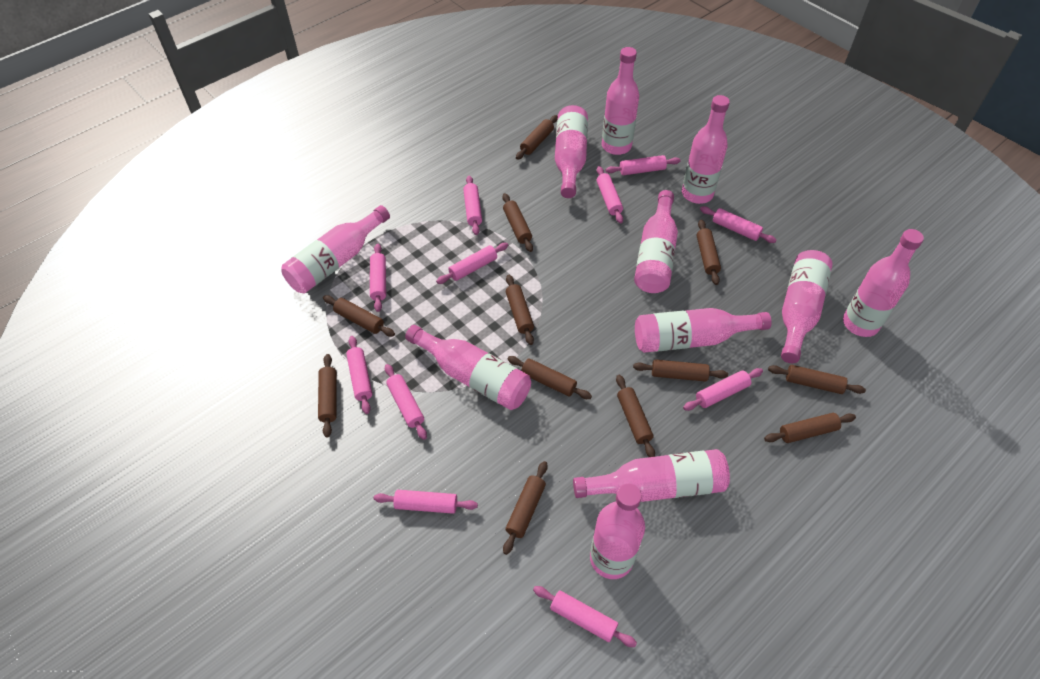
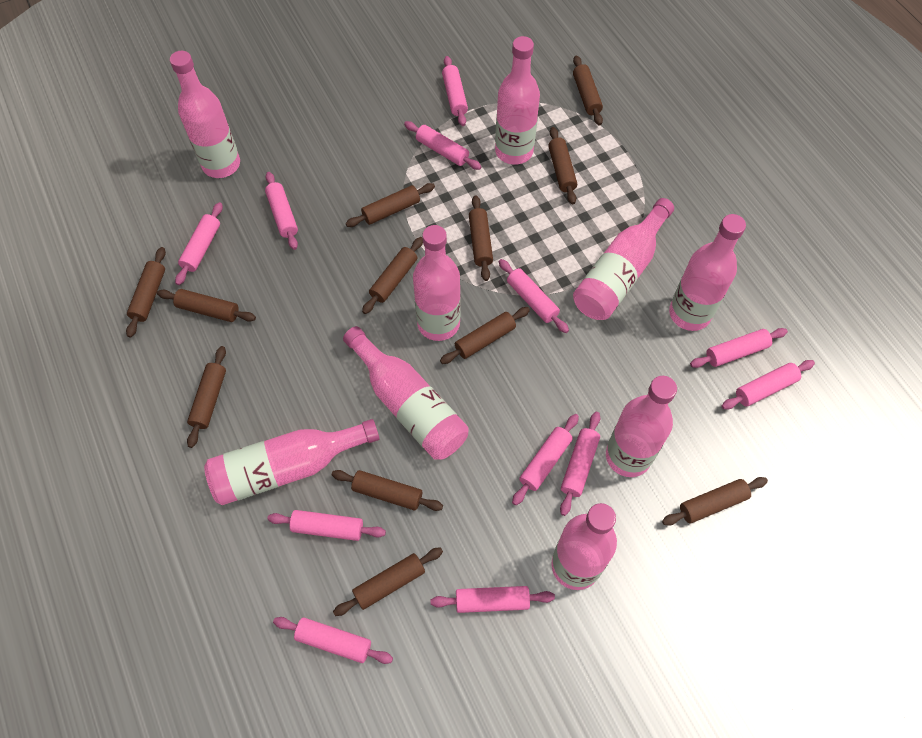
pink bottle: [281,205,390,293] [405,325,531,410] [555,105,588,198] [573,449,730,502] [590,484,645,579] [602,47,639,155] [634,190,678,293] [635,308,772,353] [682,95,730,204] [781,250,833,363] [843,229,924,337] = 11 -> [170,51,240,178] [204,419,379,505] [343,326,469,460] [413,225,461,341] [495,36,540,165] [552,503,617,590] [573,198,674,320] [606,376,677,477] [669,214,746,331] = 9
pink rolling pin: [346,336,372,414] [370,244,386,312] [374,490,478,514] [385,364,427,440] [436,243,508,284] [463,176,482,235] [533,586,637,647] [597,166,623,224] [606,155,681,175] [683,368,763,411] [700,206,776,243] = 11 -> [175,202,223,285] [265,172,298,250] [267,510,386,541] [273,617,393,664] [404,121,482,170] [431,586,555,613] [442,56,468,126] [499,259,569,333] [512,414,579,505] [560,412,600,516] [690,328,788,368] [721,360,815,409] = 12

